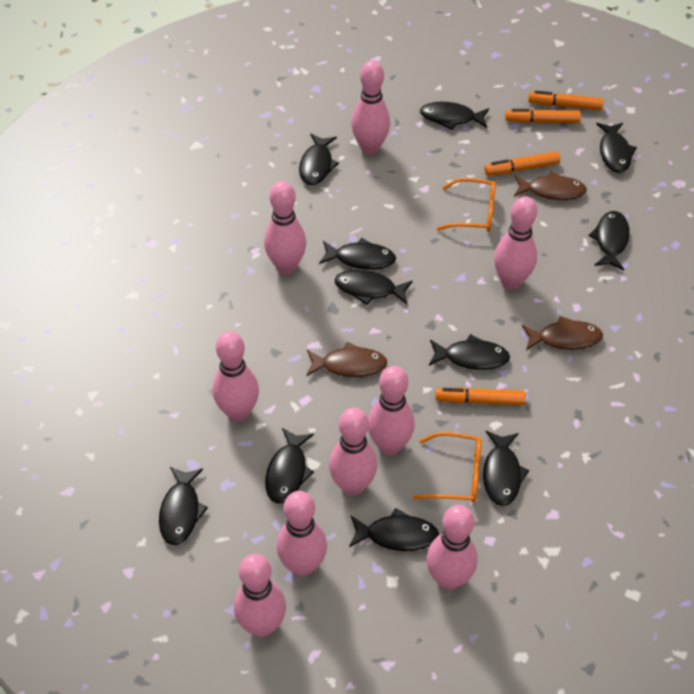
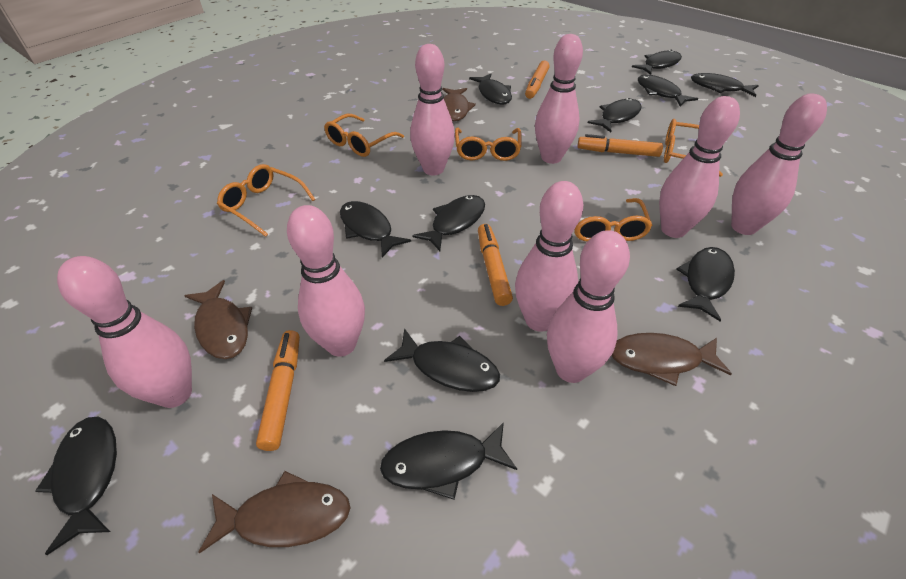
brown fish: [306,342,387,377] [514,171,587,200] [522,316,603,351] = 3 -> [184,280,252,359] [199,471,351,553] [442,88,476,121] [612,333,732,386] = 4
orange glasses: [412,432,482,503] [437,178,496,232] = 2 -> [217,164,316,237] [324,114,404,157] [455,128,522,161] [575,198,653,242] [664,119,723,177] = 5
pink bowling pin: [213,331,259,422] [234,554,286,637] [264,181,306,274] [276,491,327,576] [329,407,377,496] [351,60,390,155] [368,366,415,455] [426,505,478,590] [494,196,537,290] = 9 -> [57,256,192,408] [287,205,365,357] [410,44,455,175] [515,181,583,332] [535,34,583,164] [547,230,630,383] [659,96,740,238] [731,93,827,235] = 8

